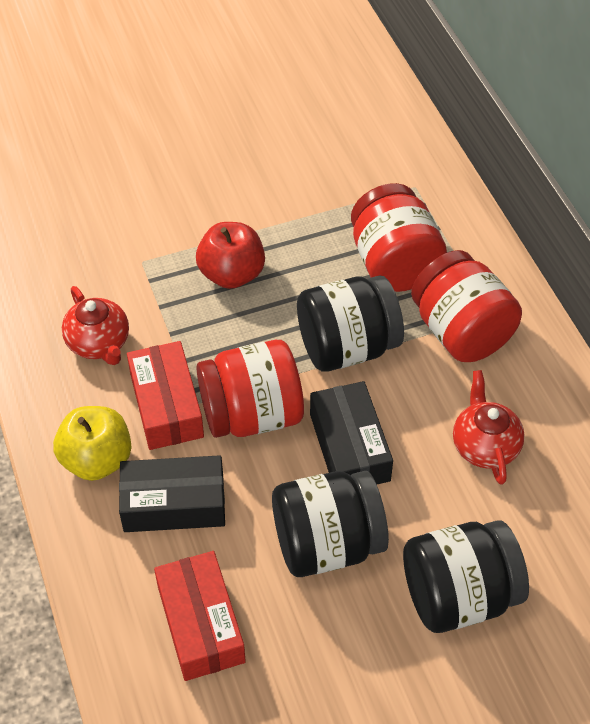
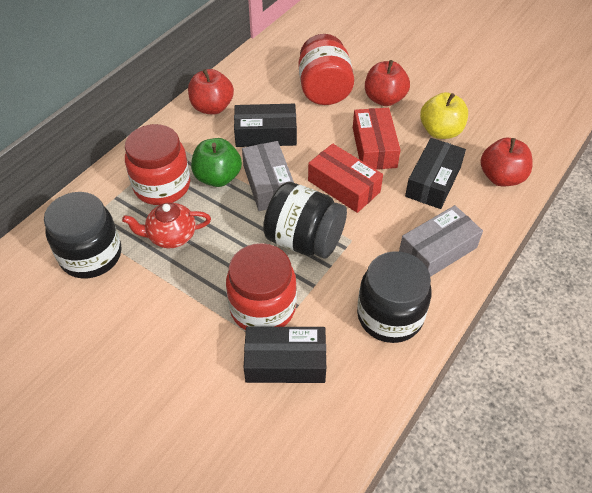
black box: [119,455,225,532] [310,381,393,484] = 2 -> [234,104,297,147] [243,327,326,383] [405,138,466,209] = 3
green apple: none = 0 -> [191,138,242,187] = 1
grey box: none = 0 -> [242,141,294,211] [399,205,483,277] = 2
red apple: [196,222,265,289] = 1 -> [188,69,234,114] [365,60,410,106] [481,137,533,186] = 3
red teapot: [62,286,129,365] [453,370,525,485] = 2 -> [122,203,211,248] = 1

